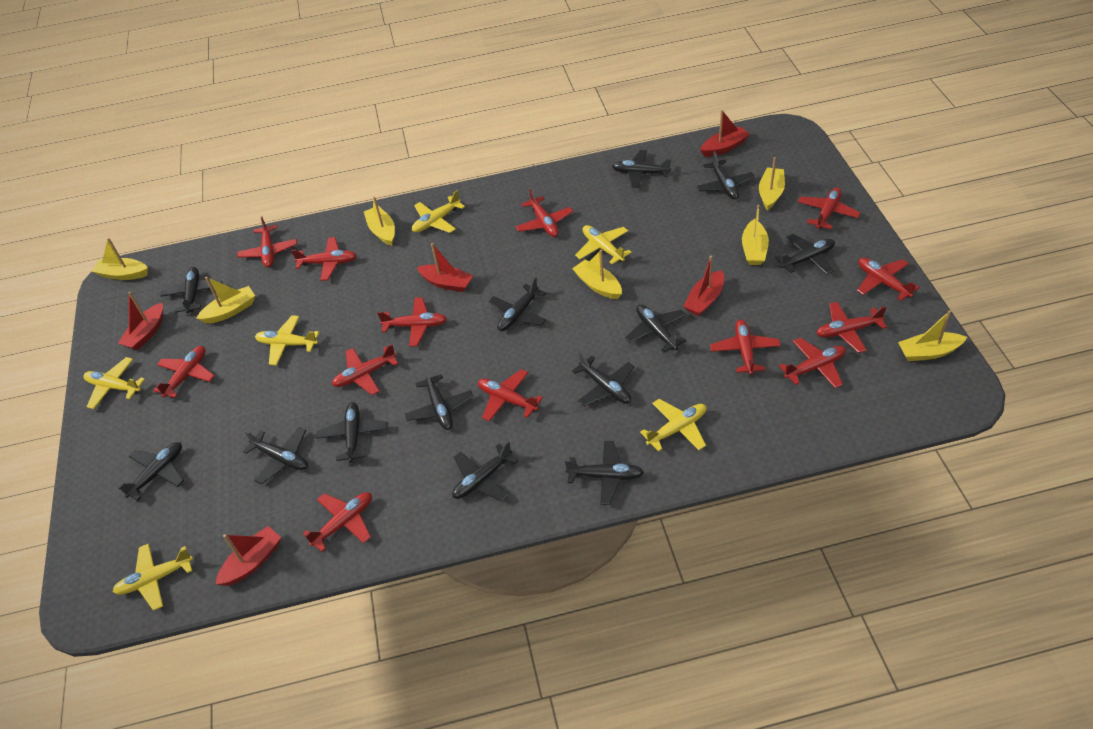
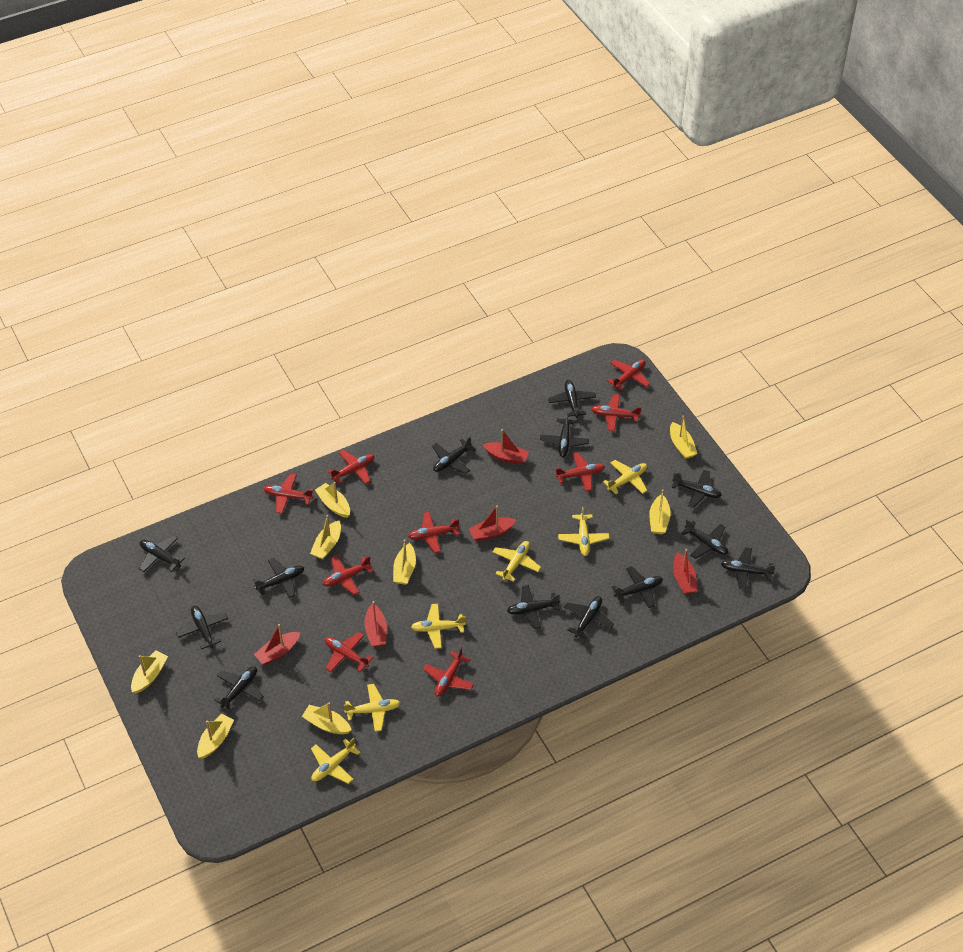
red plane: [153,346,215,398] [237,216,297,267] [291,237,357,281] [303,492,372,552] [332,344,398,395] [377,297,447,347] [478,369,543,422] [516,189,573,237] [710,319,781,375] [779,338,846,388] [798,187,860,229] [816,302,887,353] [857,258,920,301] = 13 -> [263,474,314,513] [323,555,373,595] [325,632,373,672] [328,450,374,484] [408,512,460,553] [423,647,474,697] [555,452,605,491] [591,394,641,431] [608,359,650,391] = 9
yellow boat: [92,238,148,280] [196,277,255,324] [364,196,395,246] [572,250,622,299] [742,205,769,265] [759,157,785,210] [898,310,967,361] = 7 -> [131,650,168,694] [197,714,234,759] [302,702,352,734] [310,515,341,559] [315,482,350,518] [393,539,416,585] [649,490,671,534] [670,415,698,459] = 8

